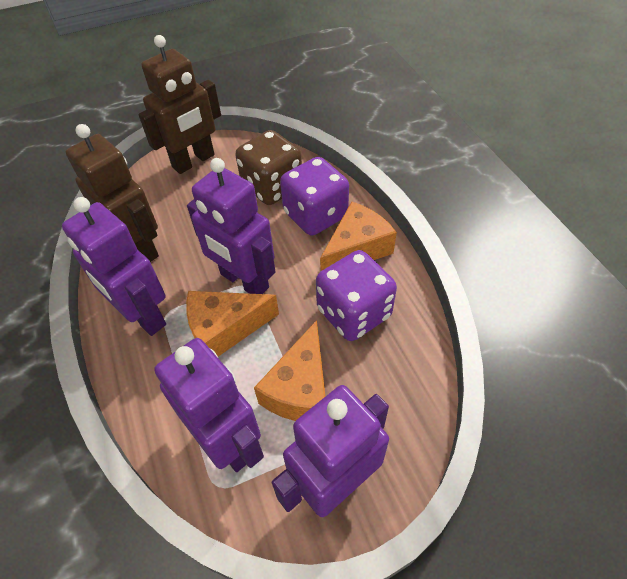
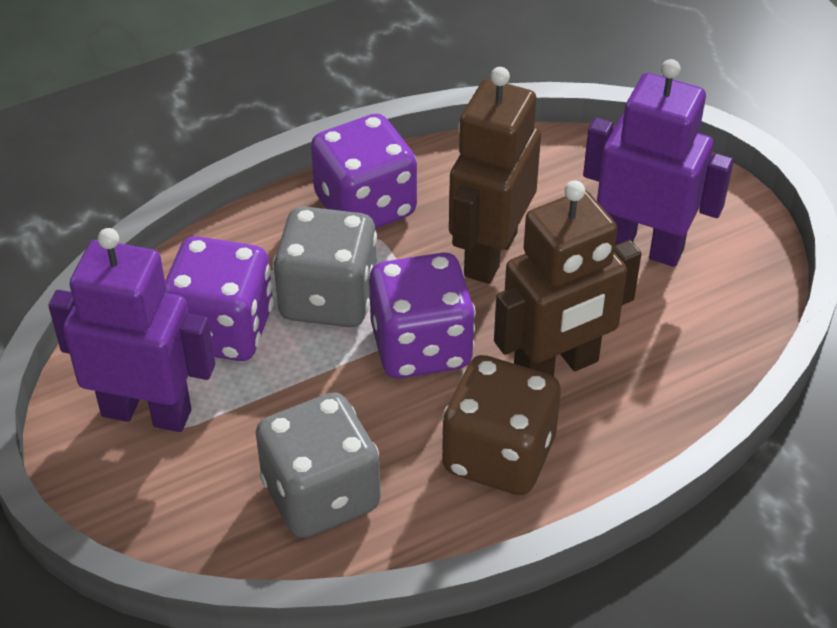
grey dice: none = 0 -> [256,392,381,538] [273,206,377,327] = 2
orange cheese: [186,291,279,357] [254,320,325,421] [320,201,397,271] = 3 -> none = 0
purple dice: [280,157,349,236] [316,250,397,341] = 2 -> [165,236,274,361] [311,114,417,229] [369,253,476,379] = 3
purple robot: [62,197,166,336] [154,338,264,472] [187,158,276,294] [272,385,389,517] = 4 -> [48,228,215,432] [583,59,733,267] = 2

